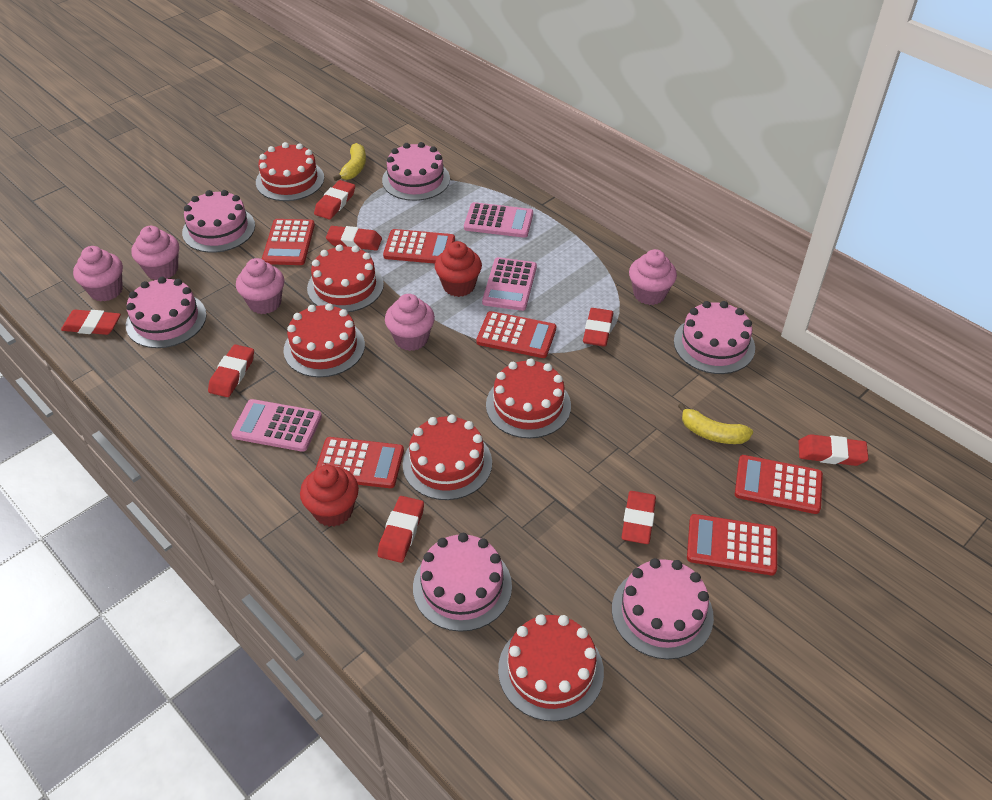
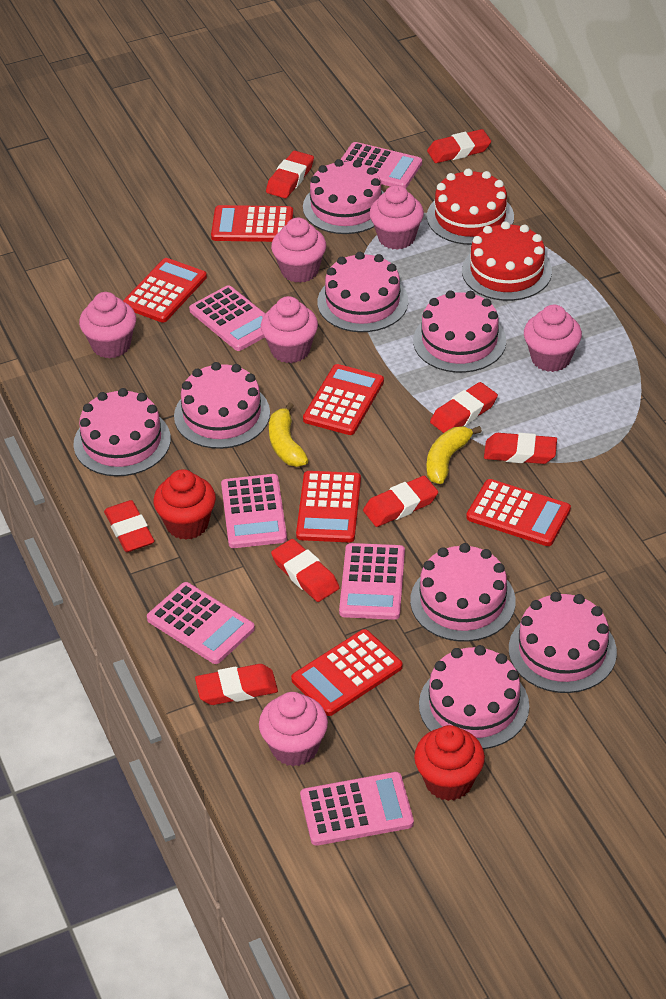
pink cake: [126,277,207,348] [182,190,255,253] [382,142,450,201] [413,533,512,632] [612,558,714,659] [674,301,755,374] = 6 -> [74,388,171,476] [174,362,270,449] [303,159,384,234] [318,252,408,332] [410,543,516,642] [413,290,506,373] [419,645,529,749] [509,592,617,693] = 8
pink calculator: [231,399,322,452] [464,202,533,238] [482,257,537,311] = 3 -> [147,582,255,664] [189,285,265,351] [221,474,287,548] [300,772,414,846] [339,543,405,620] [341,142,422,188] = 6
pink cupcake: [73,246,123,302] [131,226,179,280] [236,258,285,314] [385,294,435,351] [629,249,677,305] = 5 -> [79,292,136,358] [259,692,328,766] [261,296,318,363] [271,218,326,283] [369,185,424,250] [524,305,582,372] = 6
red cake: [256,142,324,201] [284,303,365,378] [307,244,384,312] [402,415,492,500] [486,358,571,439] [498,614,604,721] = 6 -> [427,169,514,245] [462,221,552,301] = 2

